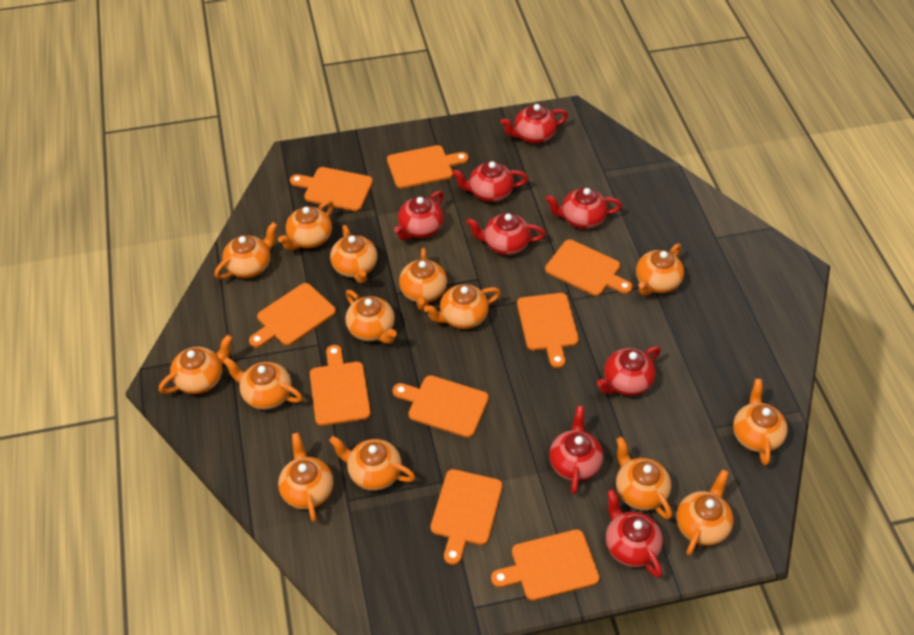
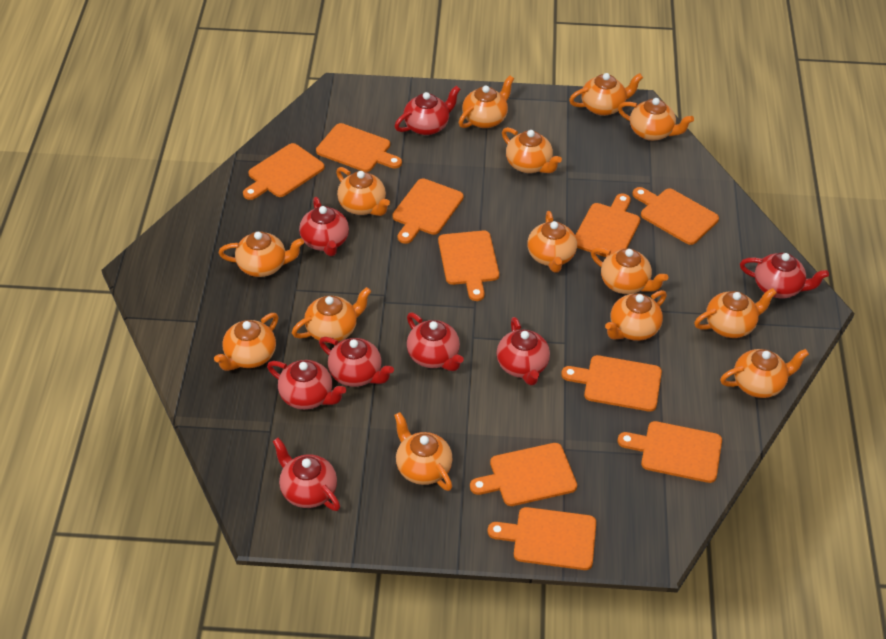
orange cutting board: [249,283,336,348] [290,167,373,211] [310,345,371,426] [387,145,469,189] [393,375,489,438] [430,469,503,565] [491,529,600,601] [517,293,579,368] [545,239,633,296] = 9 -> [243,143,325,200] [316,123,402,172] [392,178,464,244] [438,231,499,301] [470,443,577,506] [488,507,596,570] [561,355,662,412] [575,193,640,257] [618,421,722,483] [632,187,719,245] = 10

